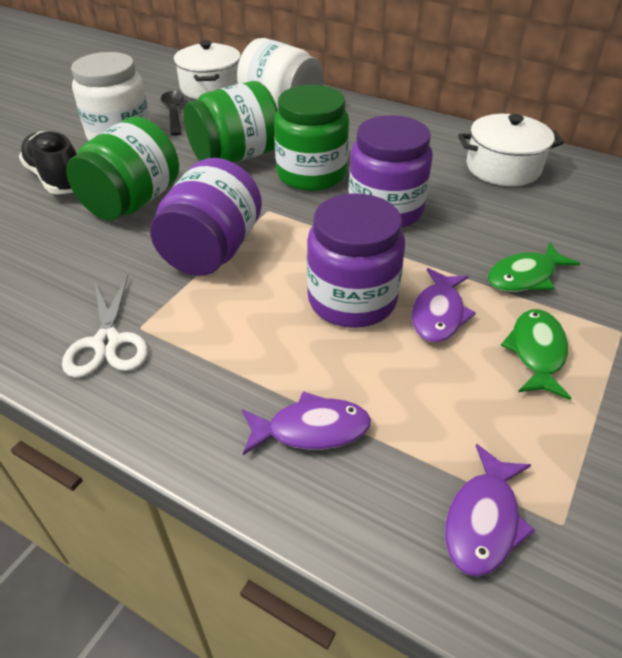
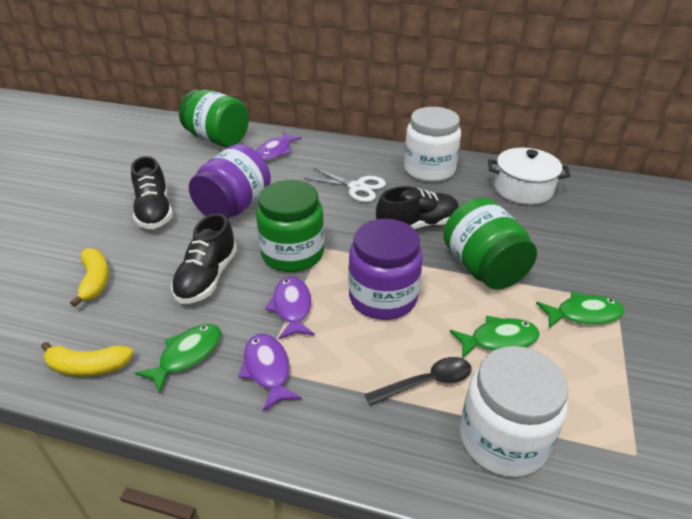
black shoe: [19,131,77,194] = 1 -> [131,156,173,229] [171,213,237,304] [376,186,459,229] = 3
green fish: [488,242,580,292] [501,309,571,400] = 2 -> [135,324,221,394] [450,316,540,358] [536,291,624,328] = 3
purple jar: [150,158,262,276] [307,193,405,328] [348,115,433,228] = 3 -> [189,144,271,219] [349,219,423,320] = 2
white pot: [174,40,241,99] [458,114,564,186] = 2 -> [488,148,570,205] = 1
yellow banana: none = 0 -> [41,342,134,377] [70,248,109,307] = 2

